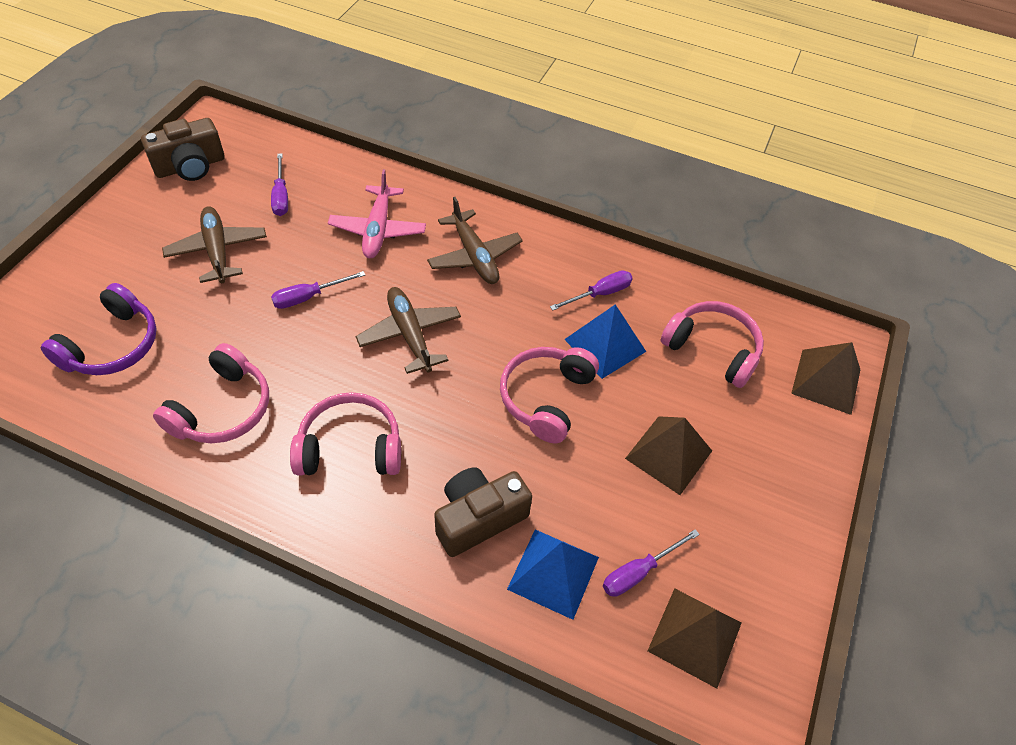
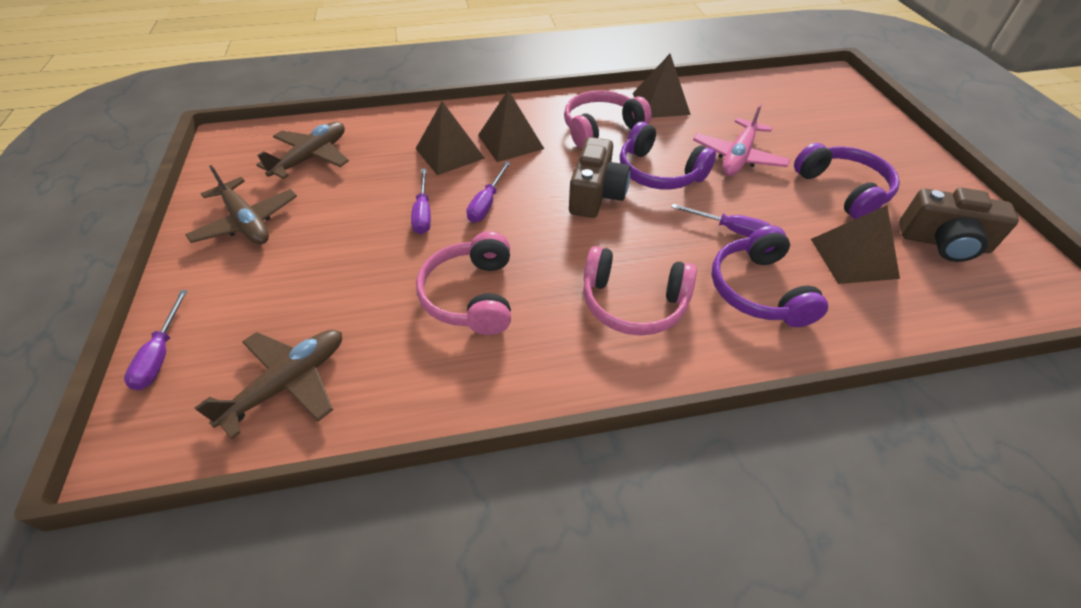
blue pyramid: [507,529,599,620] [564,304,646,379] = 2 -> none = 0
brown pyramid: [625,416,712,495] [648,588,741,689] [791,342,860,415] = 3 -> [415,101,485,175] [478,90,544,162] [633,54,691,118] [811,205,900,284] = 4
pink headphones: [153,343,269,443] [290,392,401,476] [500,347,599,443] [661,301,764,388] = 4 -> [416,231,511,335] [564,90,652,148] [583,246,697,336] = 3
purple headphones: [40,283,157,375] = 1 -> [620,121,716,189] [711,226,828,327] [794,143,900,219] = 3

